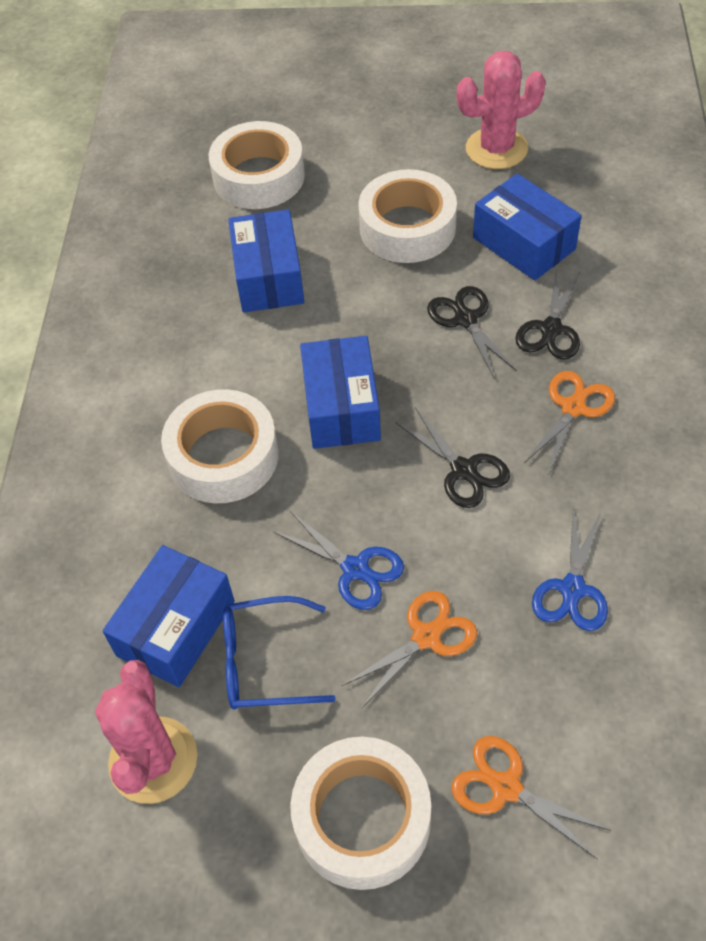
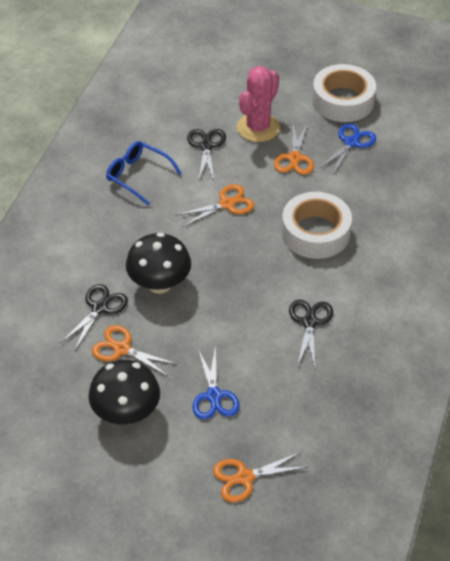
black mushroom: none = 0 -> [89,360,160,424] [126,233,191,294] = 2
blue box: [103,545,235,687] [228,209,304,312] [300,336,381,449] [473,174,582,280] = 4 -> none = 0
orange scissors: [342,591,477,708] [451,736,612,859] [524,371,615,476] = 3 -> [92,325,178,377] [176,184,254,227] [213,452,307,502] [274,123,314,175] = 4
pink cactus: [95,660,198,804] [457,51,546,169] = 2 -> [237,66,280,142] = 1
white tape: [161,389,279,503] [208,121,305,209] [290,737,431,890] [358,169,457,263] = 4 -> [282,192,352,259] [312,64,376,122] = 2

